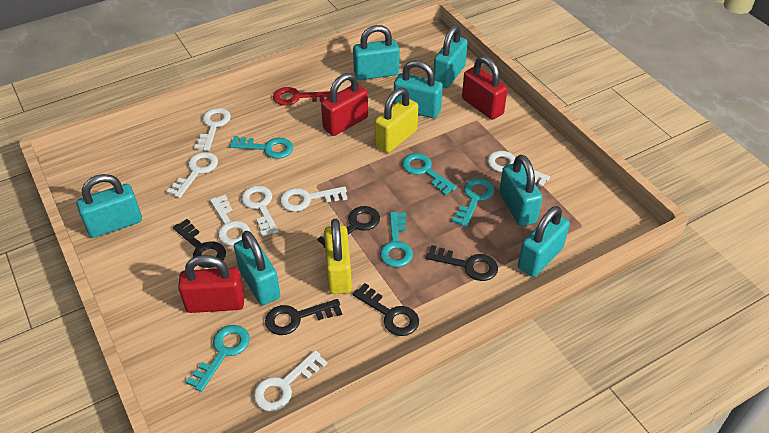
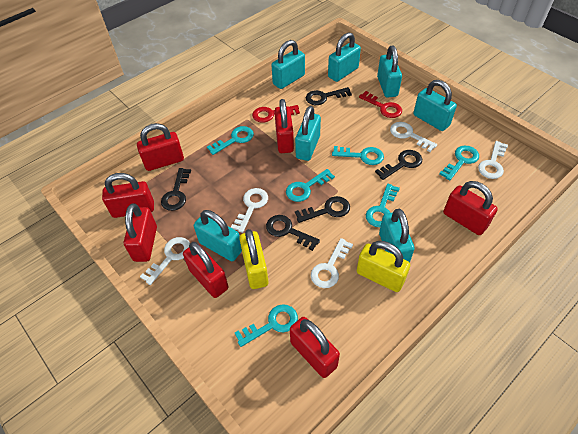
red key: [273,87,330,106] = 1 -> [252,105,300,123] [359,91,402,118] = 2
red padlock: [178,255,244,313] [321,73,368,136] [462,56,508,120] = 3 -> [102,173,154,218] [124,203,157,262] [137,123,184,171] [183,242,228,298] [275,99,294,153] [290,317,340,378] [443,181,498,235] = 7
turquoise key: [186,325,250,392] [230,136,293,159] [380,212,413,267] [402,153,457,195] [452,178,495,227] = 5 -> [207,126,254,155] [235,304,298,347] [286,169,335,202] [332,146,384,165] [366,184,400,227] [439,146,479,180] = 6
white key: [167,152,218,198] [194,108,231,151] [210,195,250,246] [241,185,279,237] [253,350,328,411] [280,186,348,212] [487,151,550,187] = 7 -> [140,237,190,285] [231,188,268,233] [311,238,353,288] [390,122,437,152] [478,141,508,179] = 5

